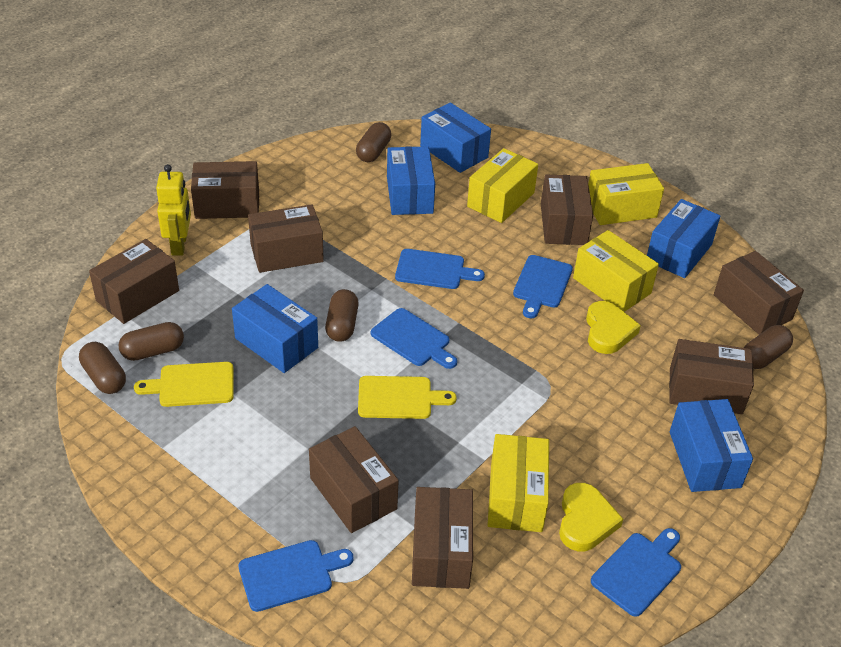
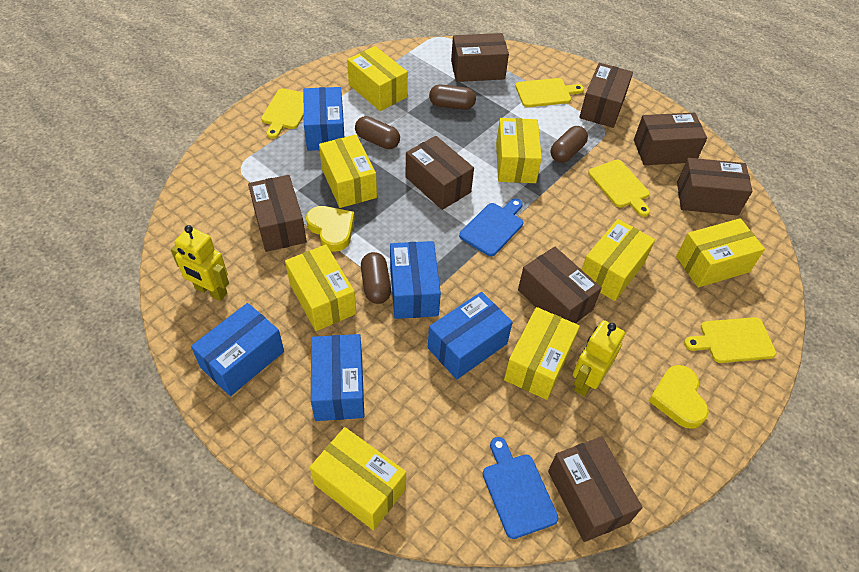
blue cutting board: [238,540,354,612] [371,308,457,369] [395,249,485,289] [513,255,573,319] [591,528,681,617] = 5 -> [459,198,523,256] [483,437,558,539] = 2
brown capsule: [79,342,126,394] [118,322,184,361] [325,289,359,342] [356,122,391,162] [744,325,793,369] = 5 -> [355,116,400,149] [361,252,391,304] [429,84,476,110] [551,126,588,163] = 4
yellow box: [467,148,538,223] [488,434,549,532] [573,230,659,312] [588,163,664,225] = 4 -> [285,245,356,331] [310,427,406,530] [319,135,377,208] [347,46,408,111] [496,118,542,183] [504,307,580,400] [582,219,655,301] [676,218,765,287] = 8
yellow cutting board: [134,362,234,407] [358,376,457,419] = 2 -> [261,88,304,139] [515,78,584,107] [588,160,650,217] [684,317,776,363] = 4
yellow robot: [156,164,191,256] = 1 -> [171,225,229,301] [573,320,625,397] = 2

